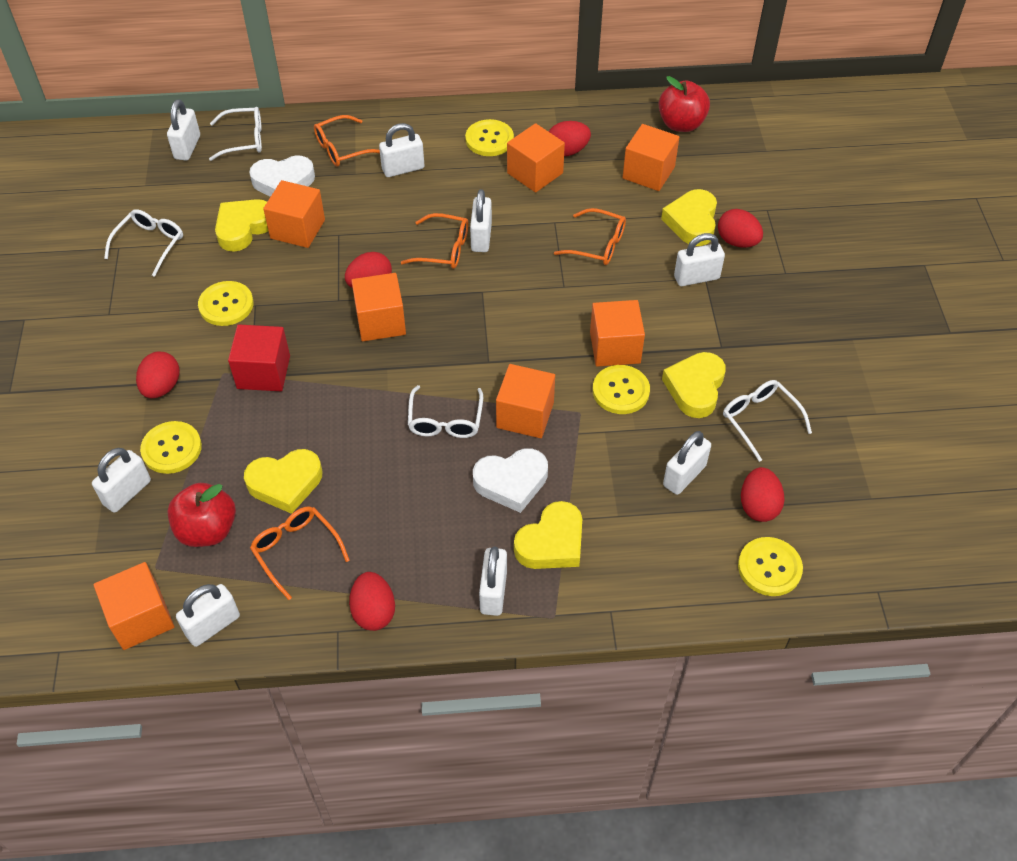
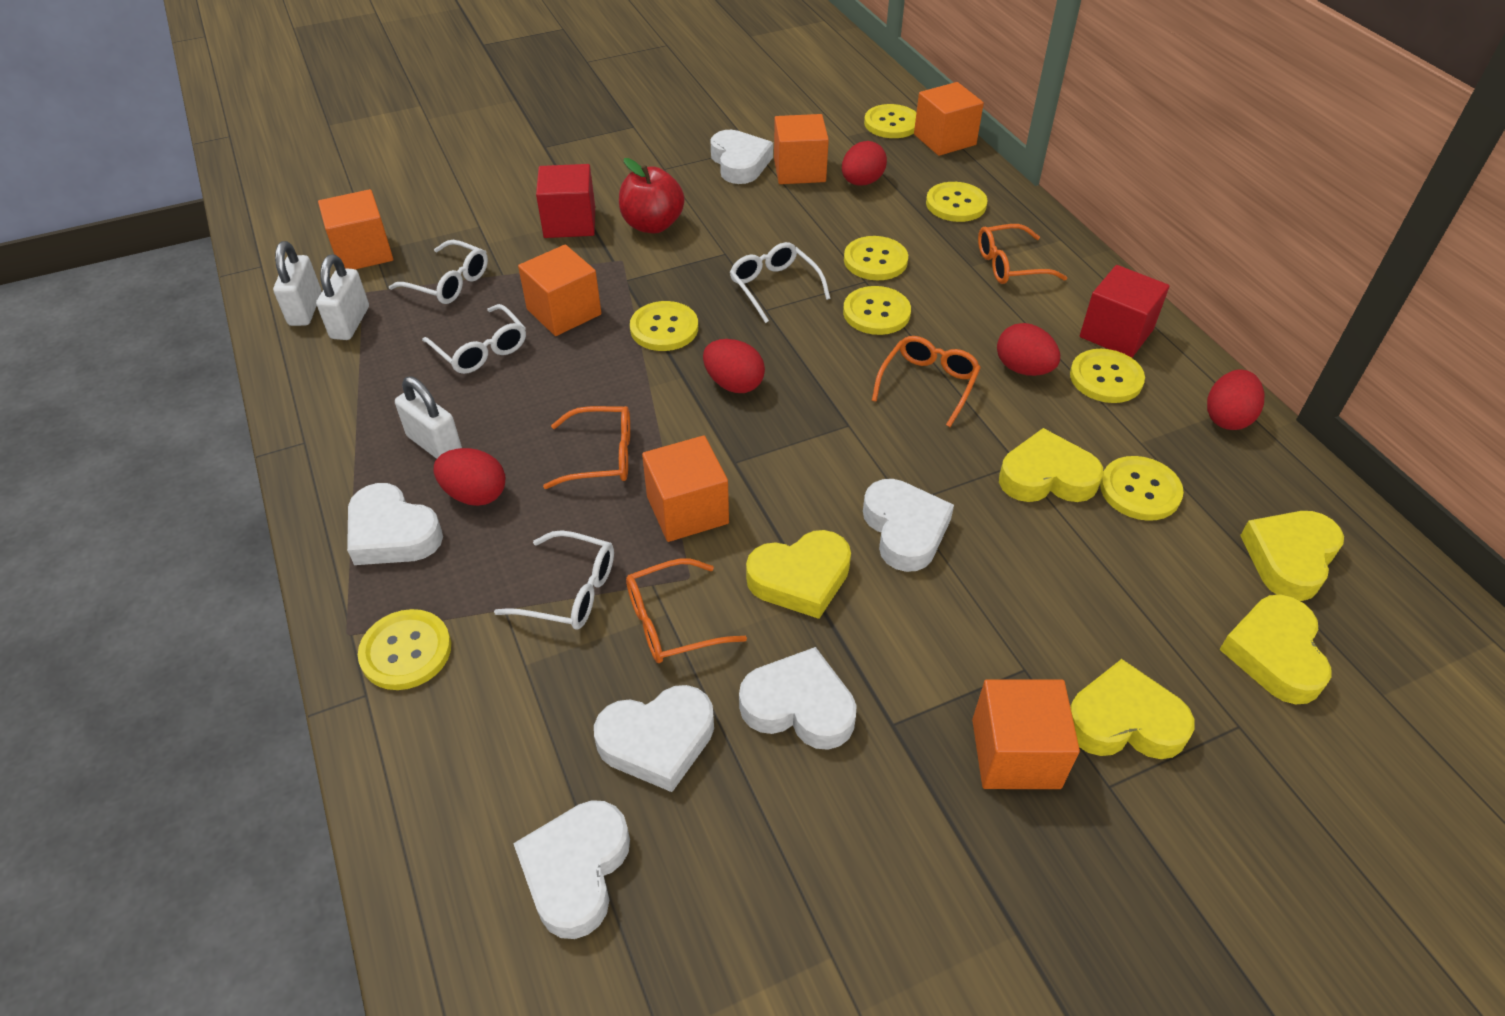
orange cube: [93,562,174,650] [263,180,325,248] [351,273,406,341] [496,364,555,438] [507,123,565,193] [590,300,645,367] [623,124,679,191] = 7 -> [318,189,393,270] [518,245,601,336] [642,435,729,542] [774,114,829,184] [914,82,984,156] [972,679,1080,789] = 6
red apple: [167,483,236,547] [658,76,710,132] = 2 -> [619,158,685,233] = 1
red cube: [228,324,290,391] = 1 -> [536,164,595,238] [1080,265,1170,358] = 2
red egg: [136,351,180,398] [345,252,392,288] [349,572,395,631] [549,121,591,156] [718,209,763,248] [741,467,785,522] = 6 -> [434,448,506,506] [703,339,765,393] [842,141,887,186] [997,323,1060,376] [1207,370,1264,430] = 5
white heart: [249,155,315,197] [473,448,548,513] = 2 -> [347,483,443,565] [513,800,630,939] [594,685,714,792] [710,130,773,184] [739,647,857,750] [863,479,954,572] = 6
white padlock: [92,448,151,513] [167,99,200,160] [176,584,240,647] [379,123,424,177] [470,189,492,252] [479,547,507,616] [663,431,711,495] [674,233,725,286] = 8 -> [273,241,321,326] [316,255,369,340] [395,376,462,459] = 3
yellow button: [140,421,202,474] [198,281,254,326] [465,119,514,156] [593,365,650,414] [738,537,803,596] = 5 -> [358,609,451,690] [630,301,698,351] [843,286,911,335] [844,236,908,280] [864,104,916,138] [926,182,988,222] [1070,349,1145,403] [1100,456,1184,521] = 8

